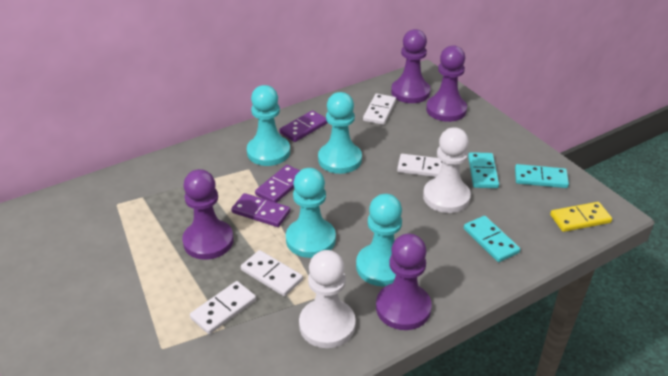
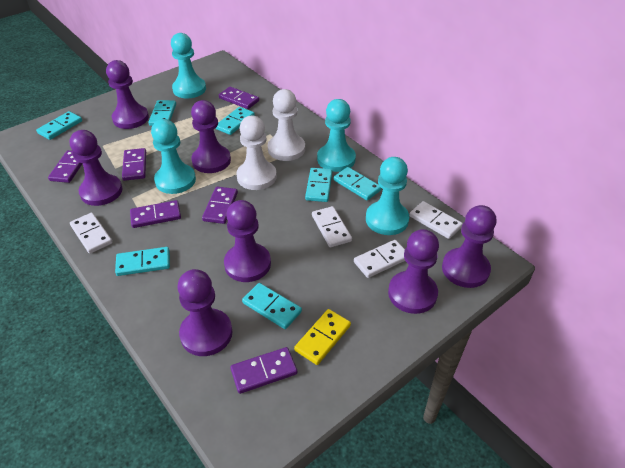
purple domino: [231,193,290,227] [255,165,300,203] [279,110,328,142] = 3 -> [48,150,83,183] [122,148,146,181] [130,200,181,228] [202,187,238,224] [219,86,259,109] [230,347,297,394] = 6
purple pawn: [182,169,234,260] [376,234,432,330] [391,29,431,103] [426,45,467,122] = 4 -> [69,130,122,206] [106,60,149,129] [178,269,233,356] [191,100,231,173] [224,200,271,282] [388,229,439,314] [442,205,497,288] = 7
turquoise domino: [464,216,520,262] [468,152,499,188] [515,164,569,188] = 3 -> [36,111,82,140] [115,247,170,276] [148,100,176,126] [216,107,255,135] [242,283,302,329] [305,168,332,202] [334,167,381,200] = 7

